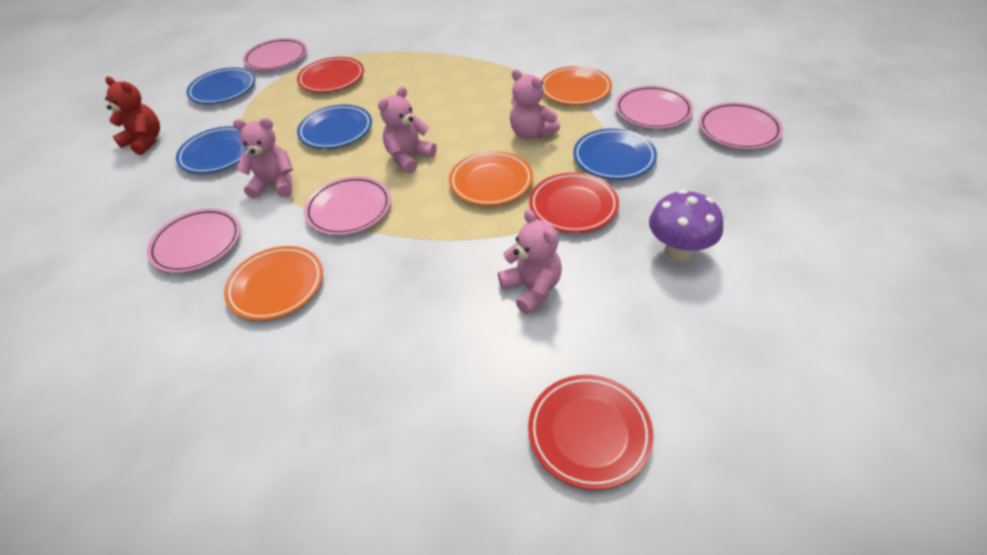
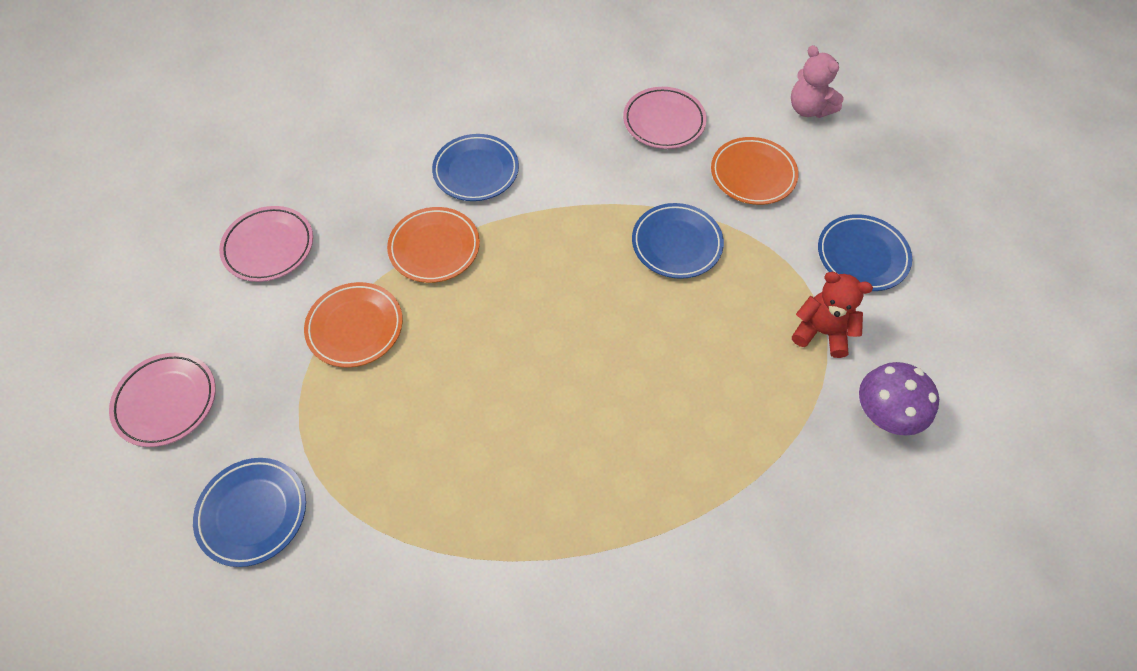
pink plate: [147,208,241,273] [243,38,307,71] [304,176,391,235] [615,86,693,129] [699,102,783,150] = 5 -> [109,353,216,447] [219,206,313,282] [623,87,707,149] = 3
pink teddy bear: [233,118,293,199] [378,86,437,174] [498,209,562,314] [510,69,560,140] = 4 -> [791,45,844,118] = 1
red plate: [297,57,364,93] [528,375,653,490] [529,172,619,233] = 3 -> none = 0

